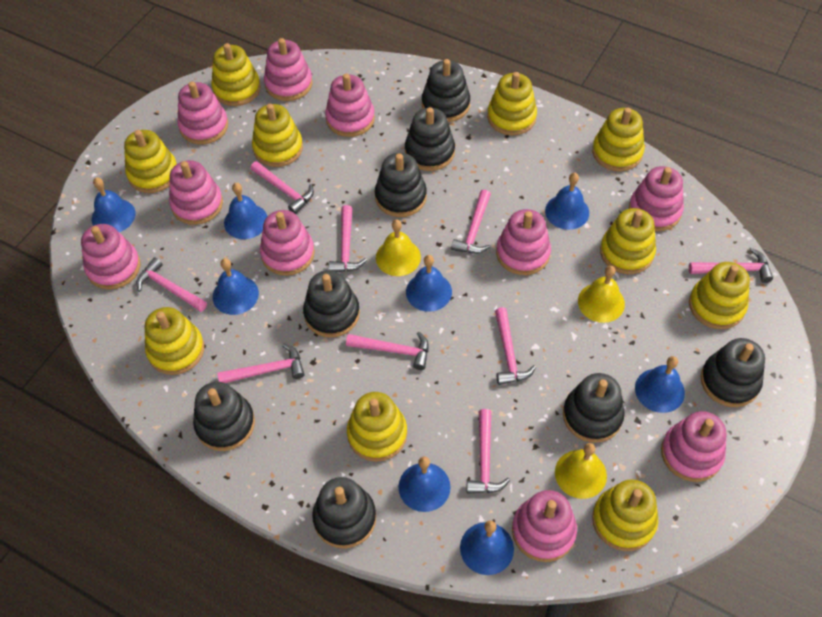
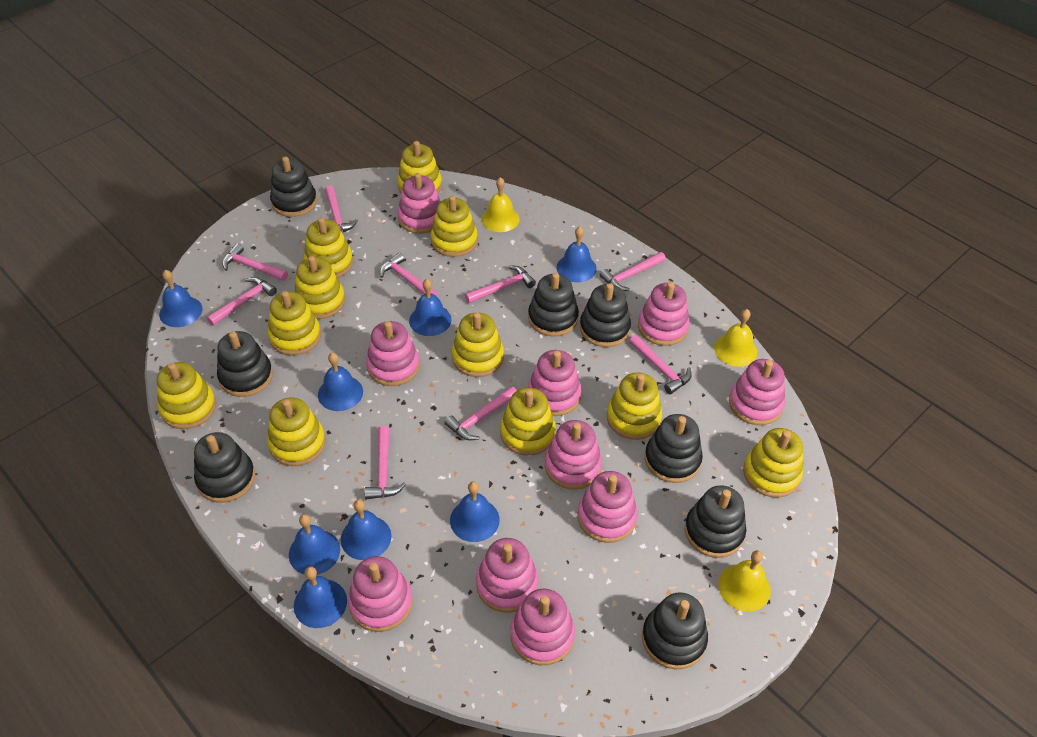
yellow stacking toy: [124,130,177,193] [144,307,204,375] [211,43,261,106] [252,104,303,167] [347,392,407,462] [487,72,537,136] [592,107,645,172] [592,479,658,551] [600,208,656,274] [689,262,750,329] = 10 -> [157,362,216,429] [267,398,326,466] [268,291,321,356] [294,256,345,319] [304,217,353,278] [397,141,442,193] [431,195,478,257] [452,312,504,377] [500,388,556,456] [607,372,662,440] [743,428,803,498] = 11

